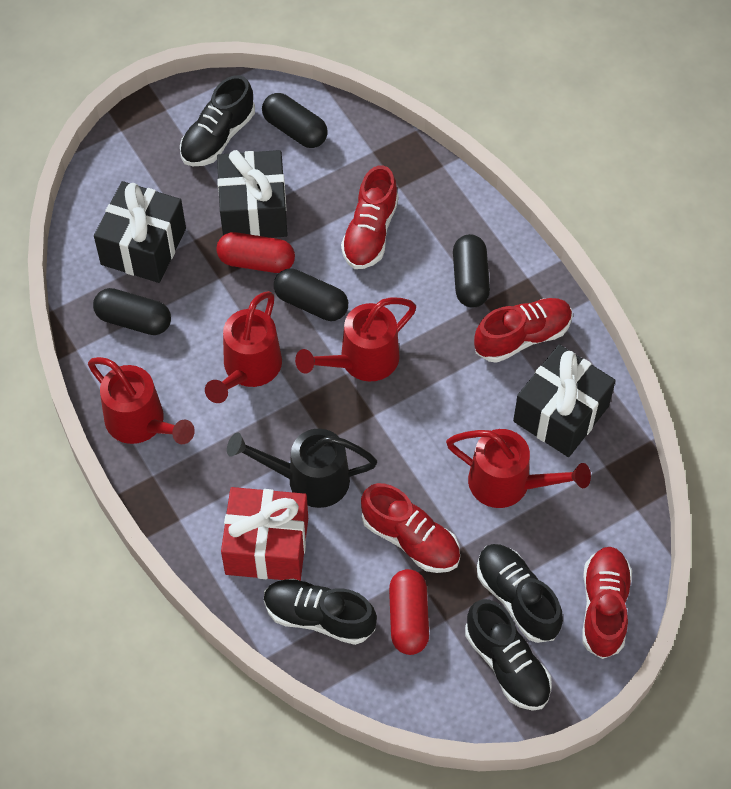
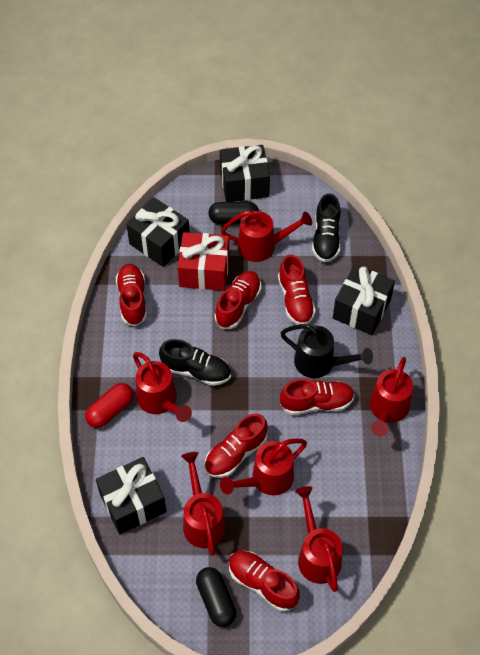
black capsule: [93,288,171,335] [262,93,328,148] [274,268,348,321] [453,234,490,307] = 4 -> [196,567,236,627] [208,201,259,224] = 2
black gift: [94,181,186,283] [217,150,288,238] [513,344,616,457] = 3 -> [96,457,167,534] [126,198,190,267] [220,145,270,202] [333,264,395,335] = 4
black shoe: [180,75,255,166] [264,579,377,645] [465,599,552,711] [477,544,563,643] = 4 -> [159,339,231,386] [312,194,341,262] = 2
red capsule: [216,232,295,273] [389,569,429,655] = 2 -> [85,383,134,428] = 1
red shoe: [341,165,399,269] [361,483,460,573] [474,298,573,363] [582,547,632,659] = 4 -> [116,264,147,326] [204,413,268,478] [215,271,261,329] [229,551,300,612] [278,255,316,325] [280,379,355,415] = 6
red watering can: [88,357,195,444] [205,291,282,403] [295,297,416,382] [446,429,591,508] = 4 -> [133,352,192,422] [181,452,226,556] [220,438,307,495] [221,211,312,262] [295,486,343,592] [370,357,413,437] = 6

